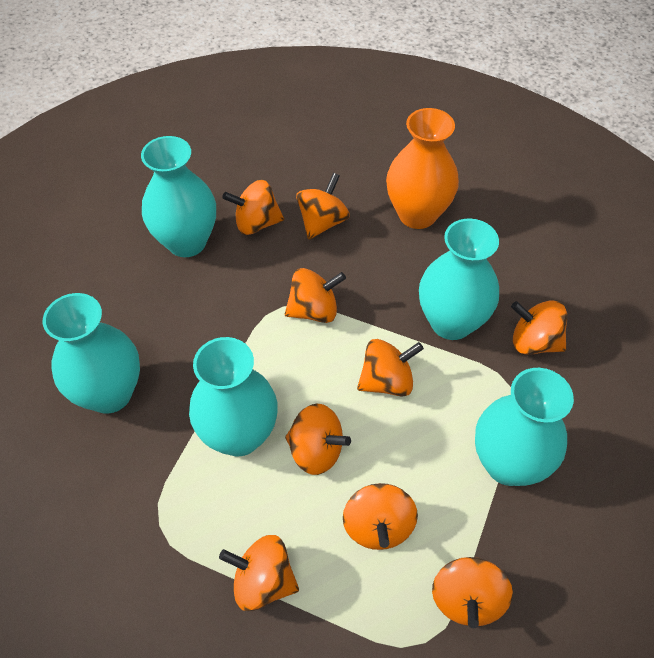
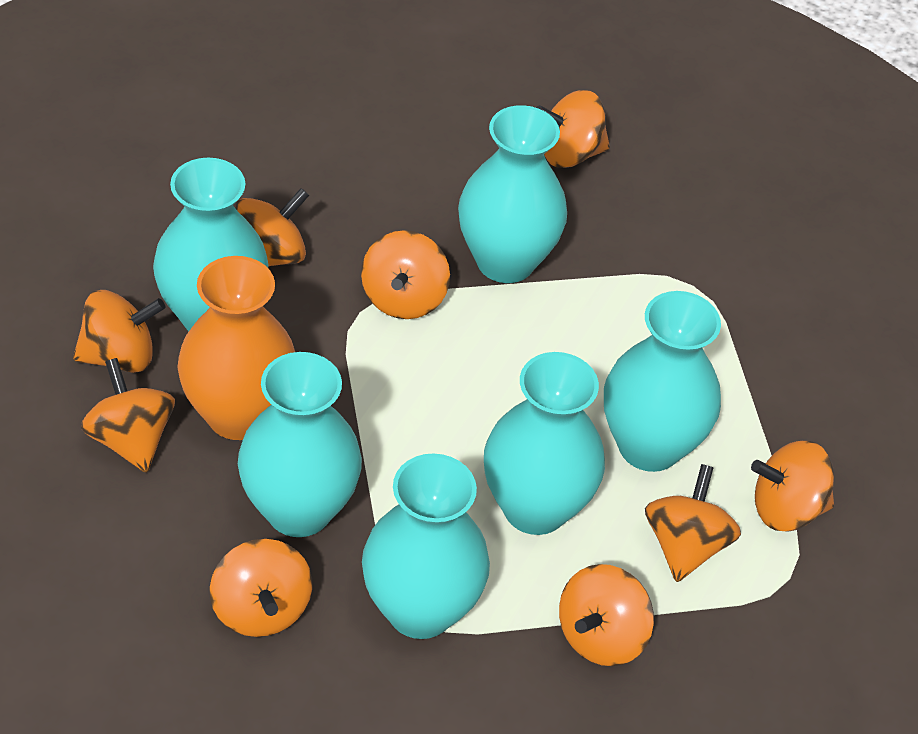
turquoise vase: [43,293,140,414] [141,136,216,257] [189,337,278,456] [419,218,499,340] [475,368,574,486] = 5 -> [153,158,268,331] [238,352,362,537] [362,453,490,639] [458,105,567,283] [484,352,605,535] [604,291,721,472] = 6

